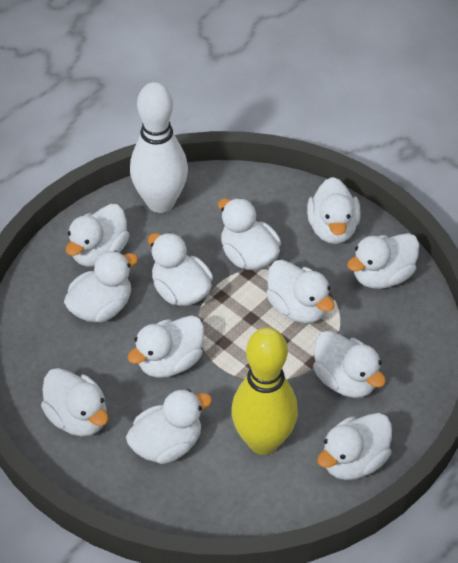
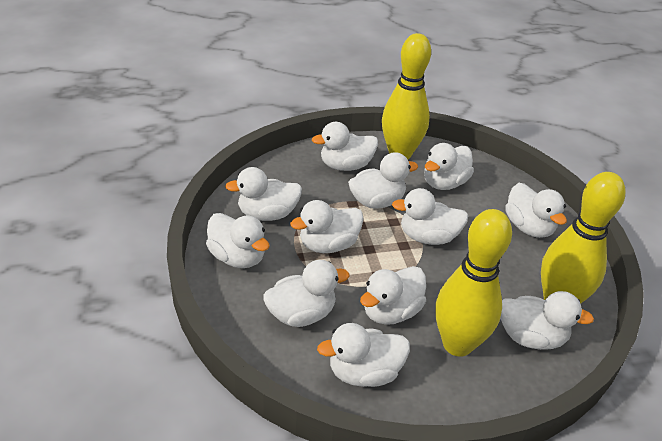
white bowling pin: [130,82,188,213] = 1 -> none = 0
yellow bowling pin: [231,327,298,455] = 1 -> [382,33,431,159] [435,209,512,357] [541,172,625,304] = 3

